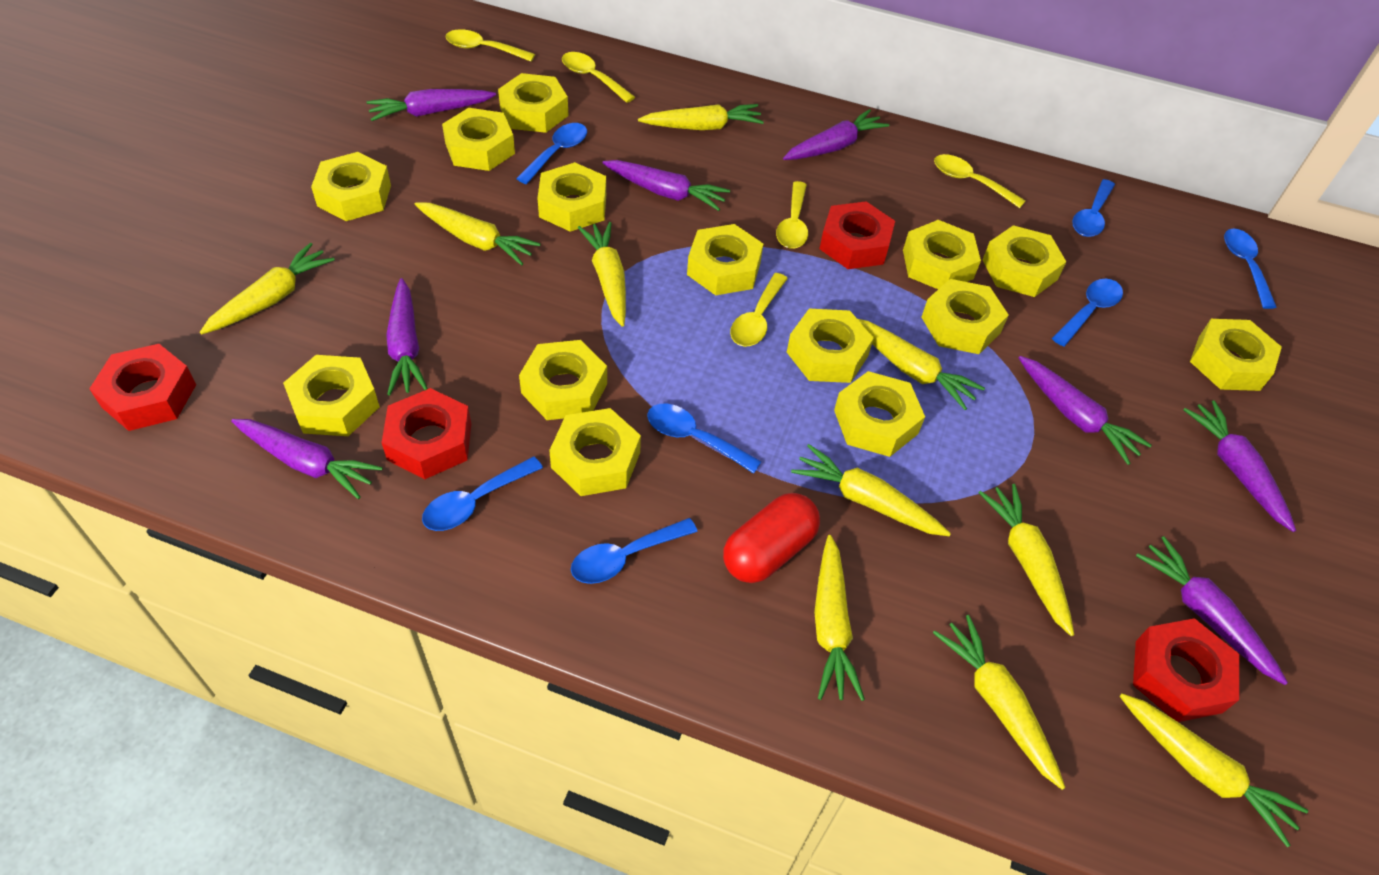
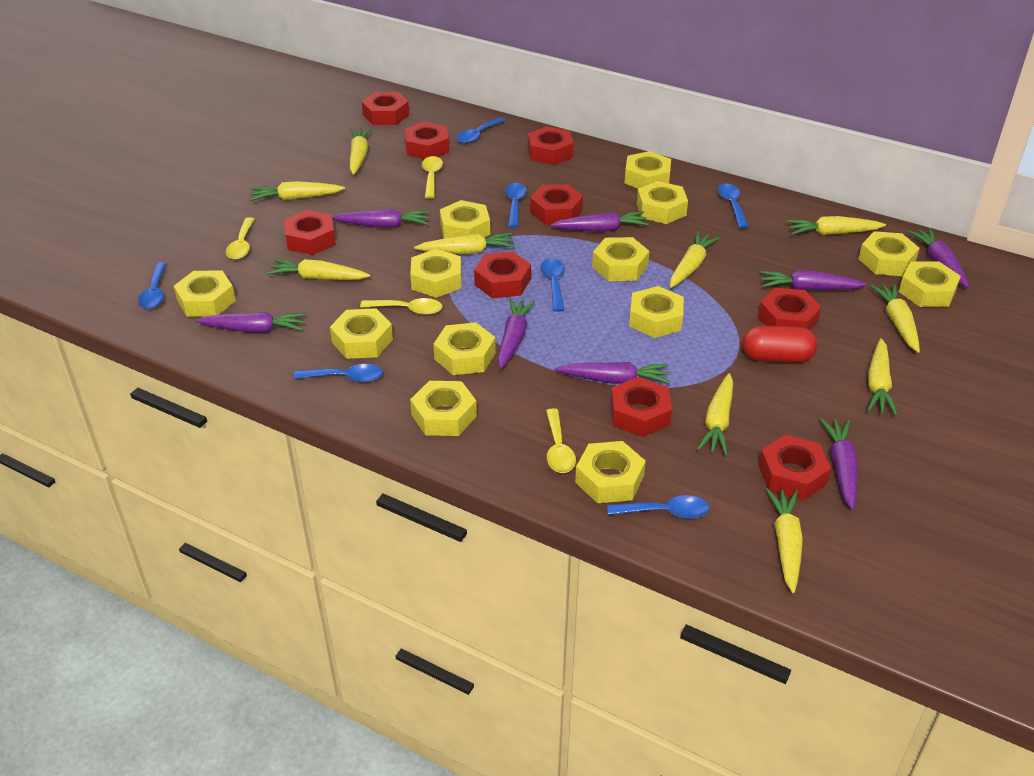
red nut: [89,344,196,431] [382,388,471,479] [819,201,895,269] [1133,618,1239,722] = 4 -> [284,210,336,255] [362,92,409,125] [404,122,449,159] [474,251,531,298] [528,126,574,165] [530,184,583,225] [610,377,672,437] [758,288,821,330] [758,435,832,500] = 9
yellow nut: [283,355,380,436] [311,152,391,221] [442,108,515,171] [498,73,568,133] [519,340,607,420] [538,162,606,232] [549,408,641,496] [687,224,763,295] [787,309,874,383] [834,371,925,457] [903,220,981,289] [921,279,1009,354] [983,225,1066,297] [1190,319,1282,391] = 14 -> [174,271,236,317] [330,308,393,359] [410,249,461,298] [410,381,477,436] [433,322,496,375] [440,200,490,239] [575,441,646,503] [592,237,649,281] [625,151,671,189] [629,286,684,338] [637,181,688,224] [858,231,920,276] [899,261,961,307] = 13
yellow spoon: [445,29,535,62] [562,52,635,103] [730,273,788,347] [776,181,808,249] [934,154,1026,208] = 5 -> [226,217,254,260] [360,298,442,315] [422,156,443,199] [546,408,576,473] = 4

